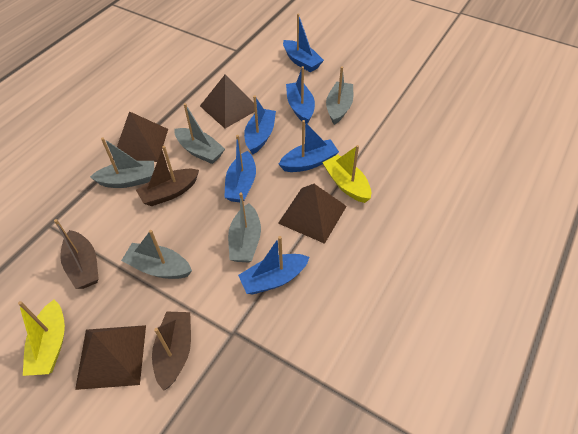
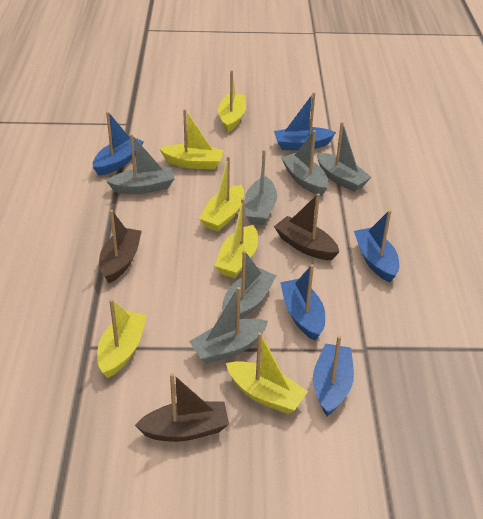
blue boat: [224,135,256,202] [238,236,310,294] [244,95,276,155] [279,120,339,172] [283,13,324,72] [286,66,315,124] = 6 -> [93,112,144,176] [274,92,336,150] [280,264,325,341] [313,336,354,416] [354,210,399,282] = 5
brown pyramid: [75,325,146,390] [113,111,168,162] [200,75,255,128] [278,184,347,244] = 4 -> none = 0
grey boat: [90,137,154,188] [121,230,192,279] [174,103,225,164] [228,192,261,262] [326,66,353,125] = 5 -> [106,134,175,194] [189,287,268,364] [222,250,276,319] [245,149,277,225] [281,130,329,196] [317,122,372,192] = 6
yellow boat: [18,300,65,376] [322,145,371,203] = 2 -> [97,299,147,378] [160,109,224,169] [199,156,244,232] [215,198,258,278] [218,70,246,132] [226,332,308,414] = 6

